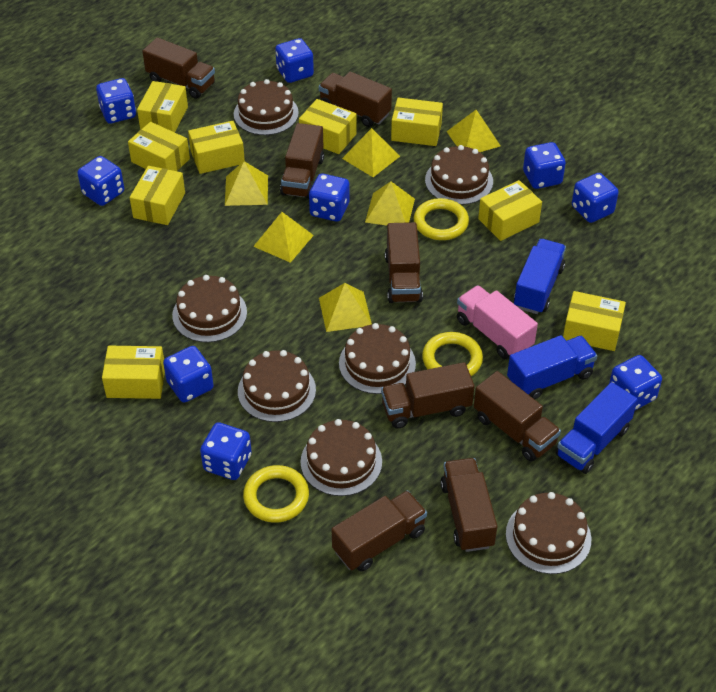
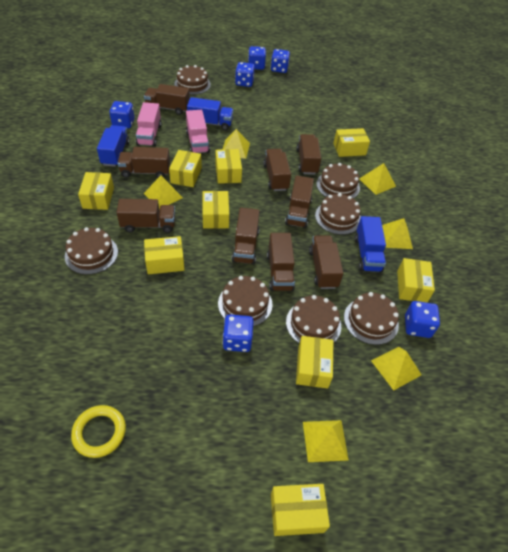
blue dice: [77,156,124,206] [96,78,136,124] [163,346,214,403] [200,422,252,480] [275,38,314,83] [309,174,349,222] [523,142,566,189] [572,173,619,223] [609,355,662,410] = 9 -> [109,101,135,129] [223,314,254,352] [235,62,255,87] [248,46,266,70] [271,49,290,73] [405,301,440,338] = 6
brown truck: [142,38,215,99] [280,123,324,199] [319,72,392,127] [332,490,427,572] [381,362,474,429] [385,222,423,303] [440,458,497,552] [474,371,561,462] = 8 -> [117,147,170,178] [117,199,175,233] [144,84,190,115] [232,208,259,265] [263,149,291,191] [267,233,295,291] [285,176,314,228] [296,134,321,175] [309,236,343,289] = 9
pink truck: [457,285,538,359] = 1 -> [136,102,162,147] [186,110,210,153] = 2
yellow ring: [243,465,309,523] [414,198,469,240] [422,332,483,376] = 3 -> [71,405,126,458] = 1

